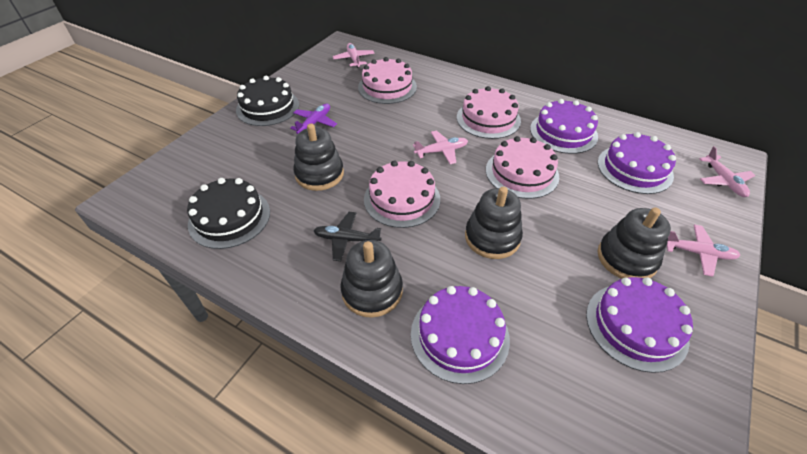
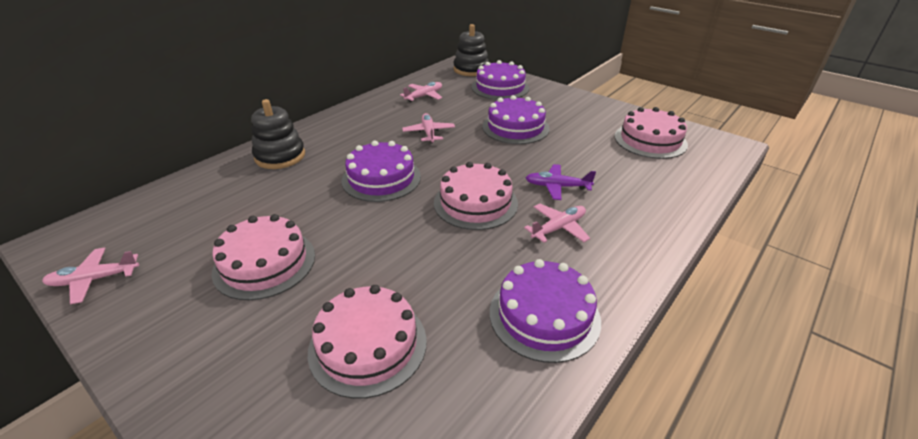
black cake: [187,178,270,249] [236,76,299,126] = 2 -> none = 0
black plane: [314,212,382,261] = 1 -> none = 0
black stacking toy: [293,124,344,191] [340,240,403,318] [465,187,523,259] [598,207,671,279] = 4 -> [251,99,305,169] [454,24,489,76] = 2

